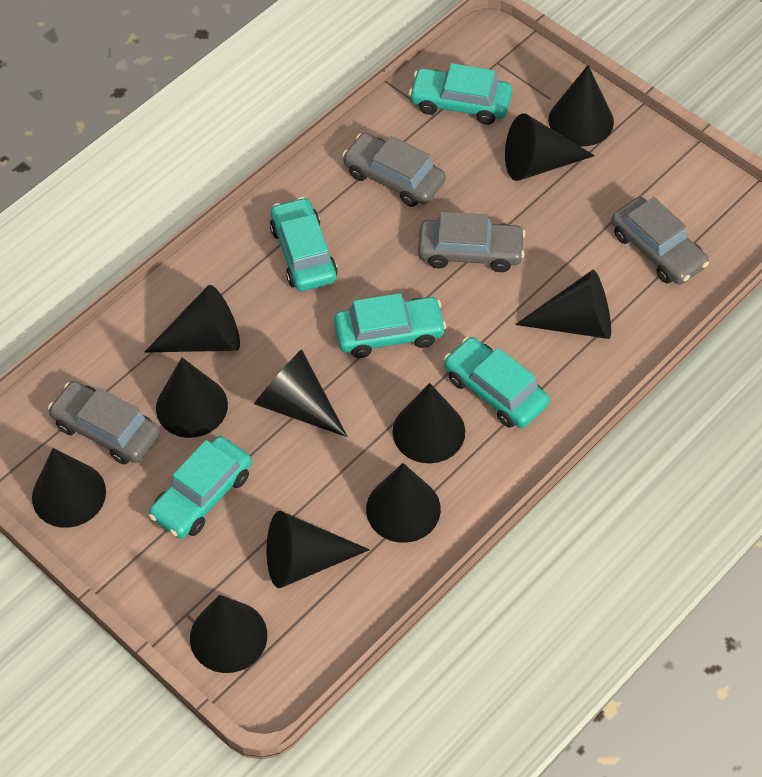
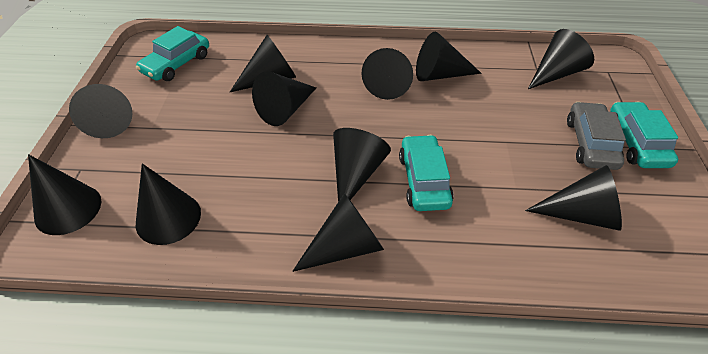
grey car: [48,381,160,464] [342,133,446,207] [418,212,526,272] [611,197,709,285] = 4 -> [567,102,626,170] = 1
turquoise car: [149,436,252,539] [270,197,337,291] [334,293,446,358] [409,63,512,125] [444,337,550,428] = 5 -> [136,26,209,81] [399,135,454,211] [610,102,678,168] = 3

